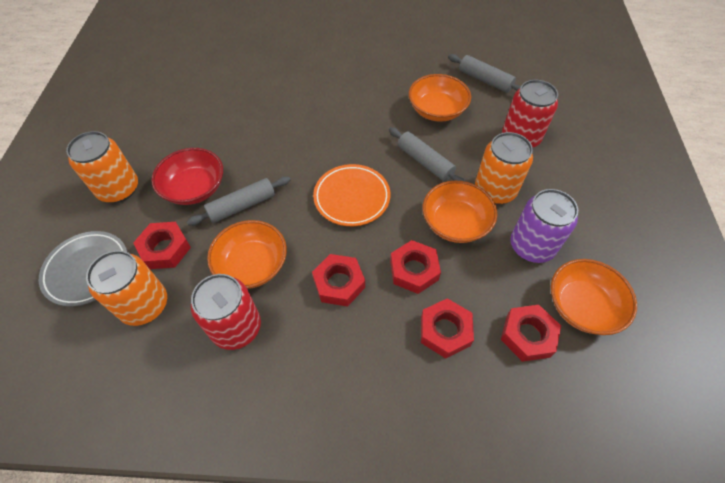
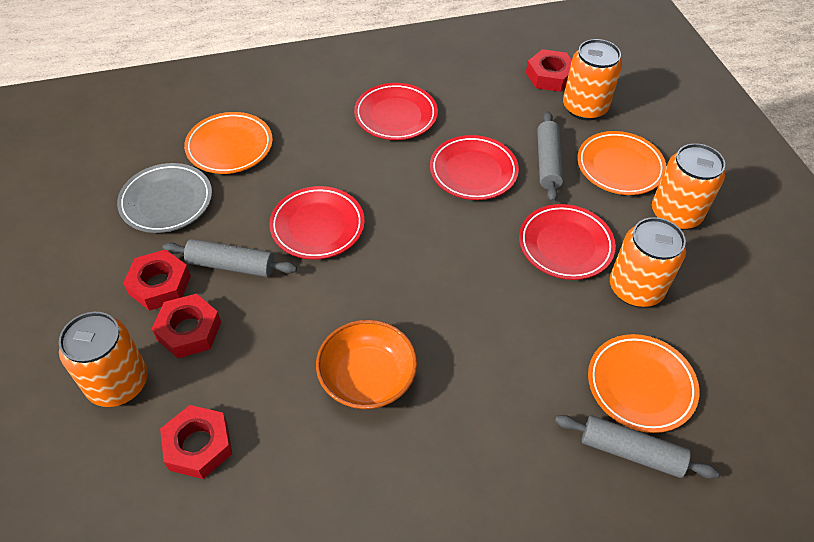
orange bowl: [207,220,287,289] [409,74,471,122] [423,181,498,243] [551,259,637,335] = 4 -> [316,320,417,409] = 1
orange can: [66,131,138,203] [86,250,167,326] [475,132,533,204] = 3 -> [59,312,148,407] [563,39,622,121] [610,217,686,307] [652,143,725,230] = 4
orange plate: [313,164,390,226] = 1 -> [184,112,273,174] [577,131,666,195] [588,334,699,433] = 3
purple can: [510,189,578,263] = 1 -> none = 0
red bowl: [151,148,223,205] = 1 -> none = 0
red can: [191,274,261,350] [502,80,558,148] = 2 -> none = 0
red nut: [133,222,191,269] [312,254,365,307] [390,240,441,294] [421,298,474,358] [501,305,561,362] = 5 -> [123,249,191,311] [152,294,221,358] [160,405,232,479] [526,49,572,92] = 4
red plate: none = 0 -> [269,186,364,260] [354,83,438,140] [430,135,519,200] [519,204,616,280] = 4

